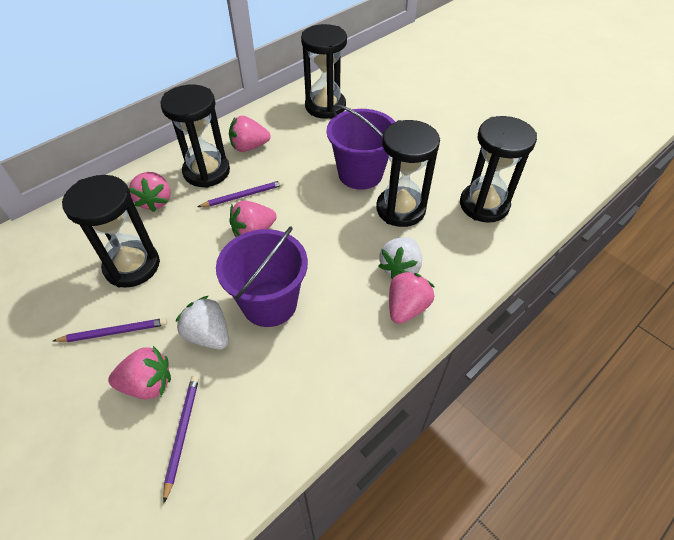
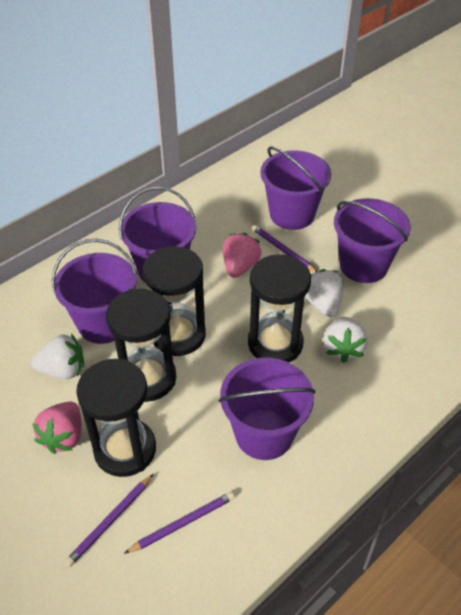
black hourglass: [62,175,160,288] [160,85,230,188] [301,24,347,119] [376,120,440,227] [460,116,537,223] = 5 -> [76,359,156,477] [106,288,176,402] [142,246,206,356] [248,254,311,362] = 4
pink strawberry: [108,346,171,400] [129,172,171,212] [229,116,271,152] [229,200,277,237] [389,271,434,324] = 5 -> [32,401,82,454] [223,233,261,278] = 2
purple bucket: [216,227,308,327] [327,104,395,190] = 2 -> [52,239,137,344] [119,186,196,282] [219,358,315,460] [260,147,331,230] [334,198,411,283] = 5
white strawberry: [175,296,229,349] [379,237,422,279] = 2 -> [31,334,84,379] [305,269,344,317] [323,317,368,363] = 3

